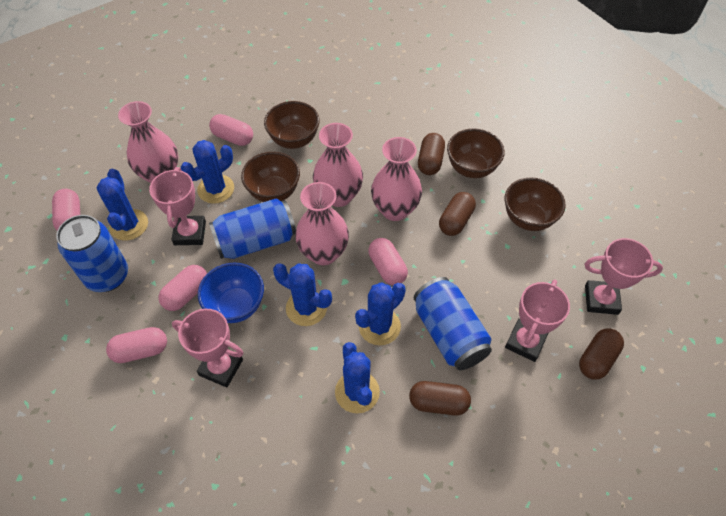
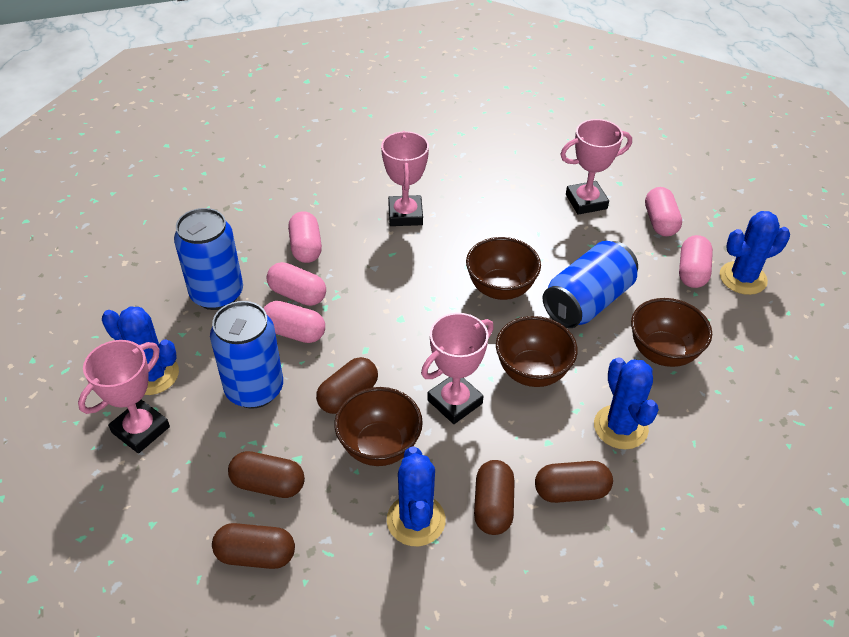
blue bowl: [198,263,264,323] = 1 -> none = 0
blue cactus: [97,169,148,240] [181,140,234,204] [273,263,332,326] [335,342,380,413] [355,282,406,345] = 5 -> [102,307,179,395] [387,446,446,546] [594,358,659,449] [720,211,790,295] = 4
brown capsule: [409,381,471,416] [418,133,445,175] [439,192,476,236] [579,328,624,380] = 4 -> [212,523,295,569] [228,451,305,498] [316,357,378,414] [474,460,515,535] [535,461,613,503] = 5
pink vase: [118,101,178,183] [295,182,349,265] [313,123,363,207] [371,137,422,221] = 4 -> none = 0

